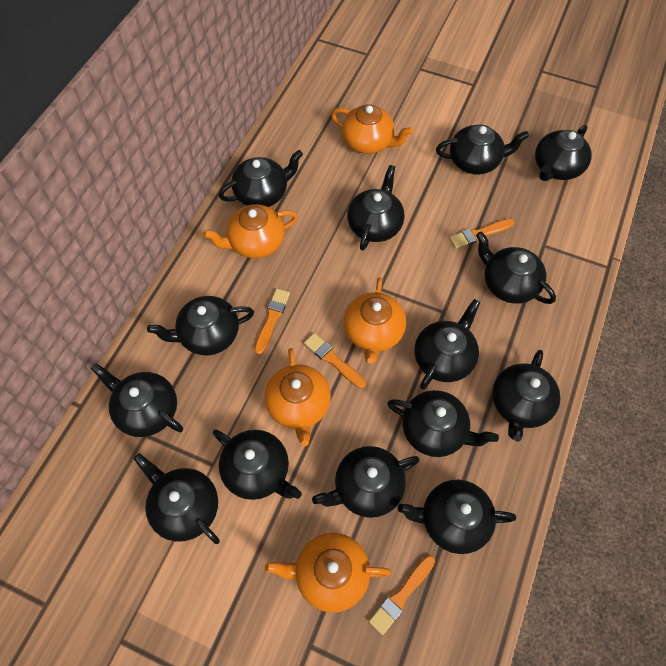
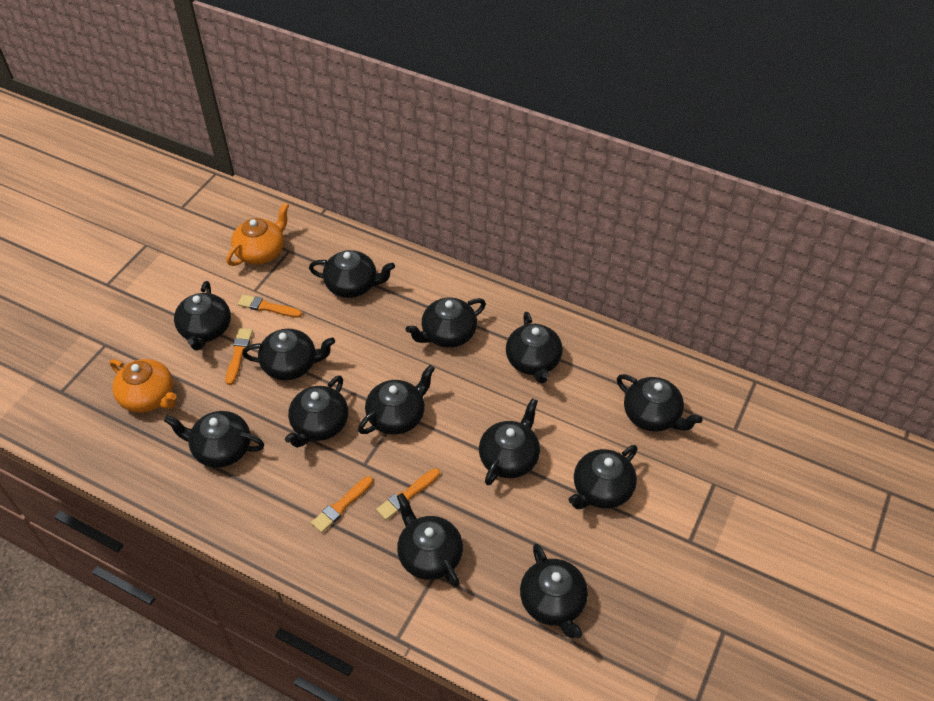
black teapot: [91,363,183,437] [134,453,220,544] [147,296,254,356] [213,429,302,500] [219,150,303,207] [312,446,420,518] [347,165,404,251] [387,390,499,457] [398,479,516,554] [414,299,480,389] [436,124,529,175] [476,231,556,304] [492,350,560,442] [535,125,592,181] = 14 -> [164,411,264,468] [174,281,231,350] [242,329,335,380] [285,375,348,448] [309,250,395,298] [358,365,435,435] [397,493,463,587] [406,298,486,348] [479,398,540,485] [506,312,563,384] [520,544,588,638] [569,445,637,509] [617,374,703,432] = 13
orange teapot: [203,204,298,258] [265,348,331,446] [265,533,391,613] [331,104,413,154] [344,277,406,364] = 5 -> [110,359,177,413] [226,202,289,266] = 2

